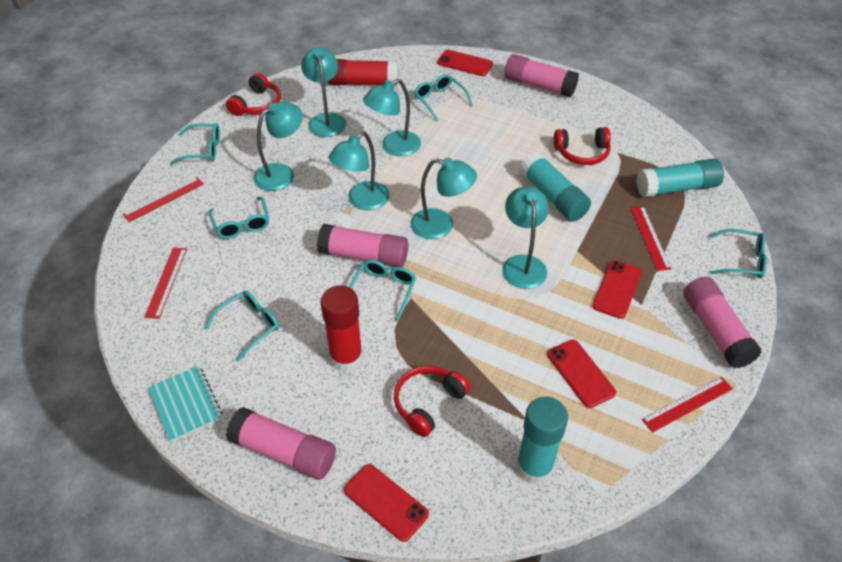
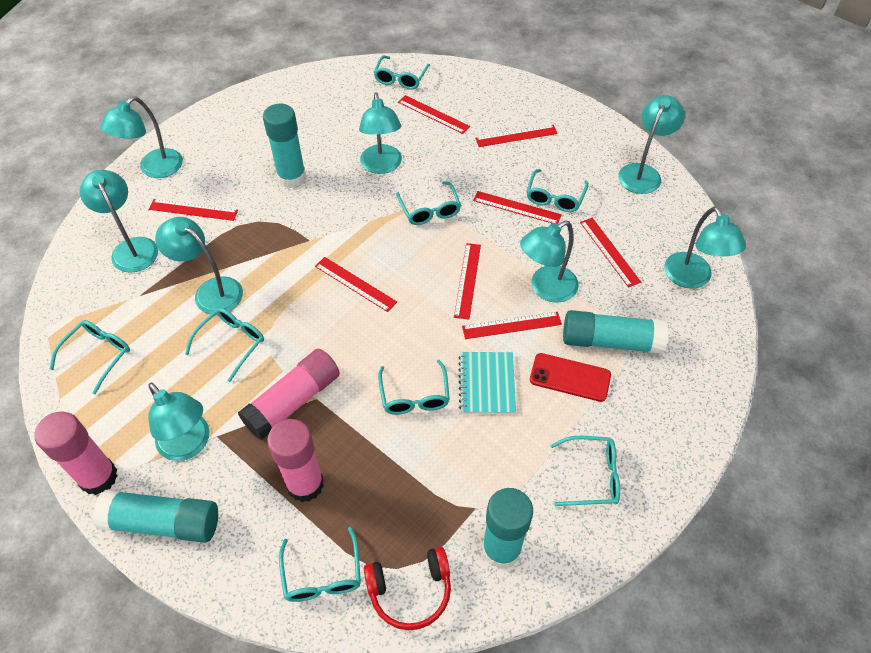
pink glue stick: [226,407,336,480] [317,224,408,267] [504,54,579,97] [683,277,762,368] = 4 -> [34,411,118,495] [238,349,340,440] [267,419,324,502] = 3
red glue stick: [320,285,363,372] [327,59,398,86] = 2 -> none = 0
red headphones: [226,73,281,116] [394,366,470,437] [554,127,611,165] = 3 -> [364,547,451,630] = 1
red phone: [344,464,429,542] [437,50,493,76] [547,340,616,408] [592,260,642,319] = 4 -> [530,353,611,402] = 1
red ruler: [123,177,204,222] [144,247,187,319] [630,206,671,271] [642,377,733,433] = 4 -> [149,199,238,221] [315,257,397,312] [398,95,470,134] [454,243,481,320] [462,312,562,339] [473,191,562,224] [475,125,558,147] [580,218,641,288] = 8
turquoise glasses: [170,123,220,165] [205,291,279,362] [209,197,269,239] [349,260,416,321] [414,74,473,121] [710,229,767,278] = 6 -> [50,320,130,394] [185,308,264,382] [279,526,361,602] [373,56,430,90] [378,360,450,415] [396,181,461,225] [527,169,589,212] [550,436,620,506] = 8
turquoise glue stick: [517,397,568,484] [520,152,591,221] [636,158,724,197] = 3 -> [92,490,218,543] [263,104,306,188] [482,488,533,569] [563,310,668,354] = 4
turquoise lamp: [254,101,303,191] [301,47,346,137] [329,131,390,210] [363,79,421,156] [410,157,477,239] [502,186,549,289] = 6 -> [80,170,158,273] [100,96,183,178] [148,382,209,461] [155,217,243,315] [359,92,402,174] [520,221,579,303] [618,95,685,194] [664,207,746,289] = 8

